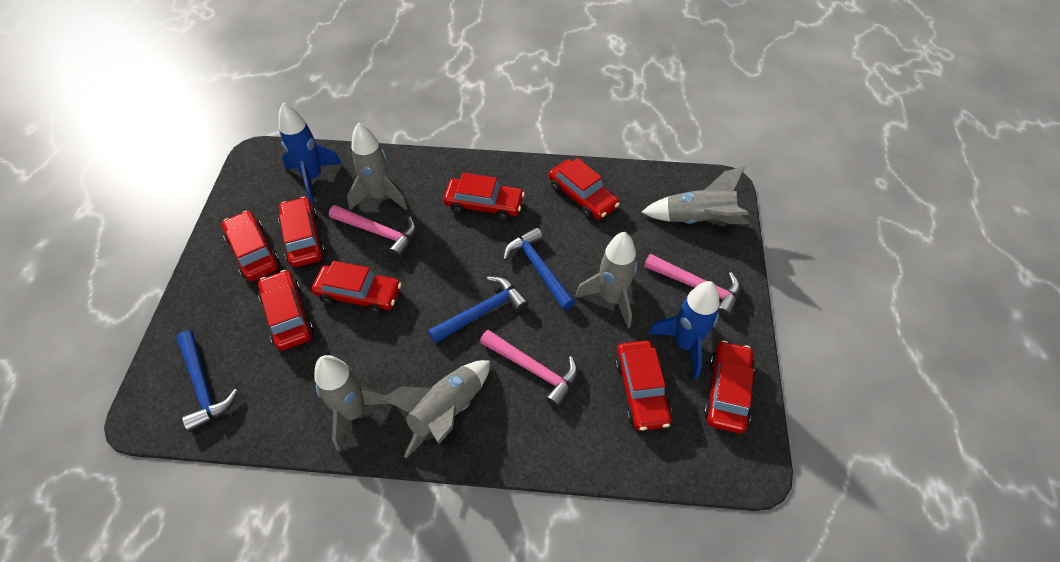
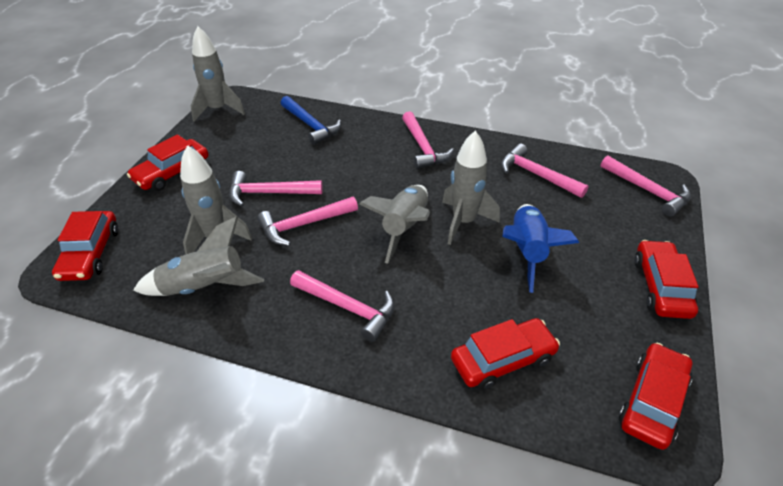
blue hammer: [176,331,238,432] [428,277,529,344] [503,227,575,310] = 3 -> [281,96,341,145] = 1
blue rocket: [278,103,342,202] [648,281,720,379] = 2 -> [502,204,579,293] = 1
pink hammer: [329,205,416,258] [480,330,578,408] [644,254,740,318] = 3 -> [229,171,323,207] [257,197,358,246] [290,270,395,342] [402,111,454,169] [501,144,588,198] [601,155,691,217] = 6
red car: [222,211,280,281] [258,270,314,351] [278,197,325,267] [312,261,402,314] [444,173,525,221] [549,158,620,220] [615,340,672,431] [704,341,755,433] = 8 -> [52,211,118,281] [127,134,209,191] [451,318,560,390] [619,343,693,450] [634,240,699,319] = 5

